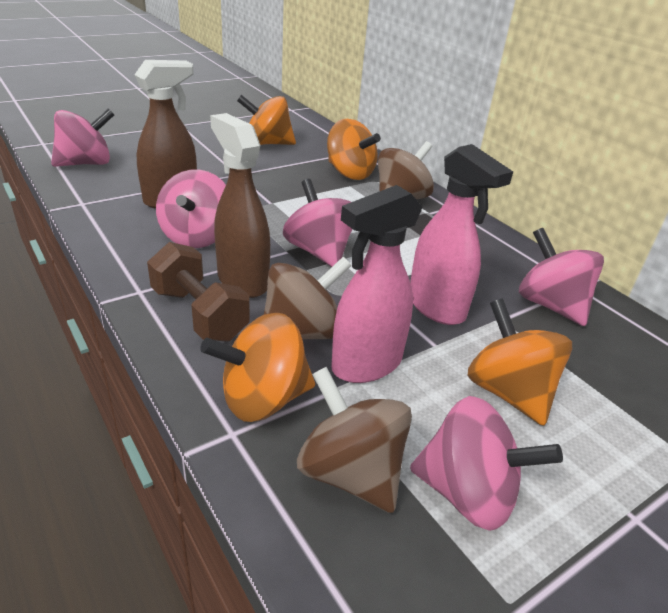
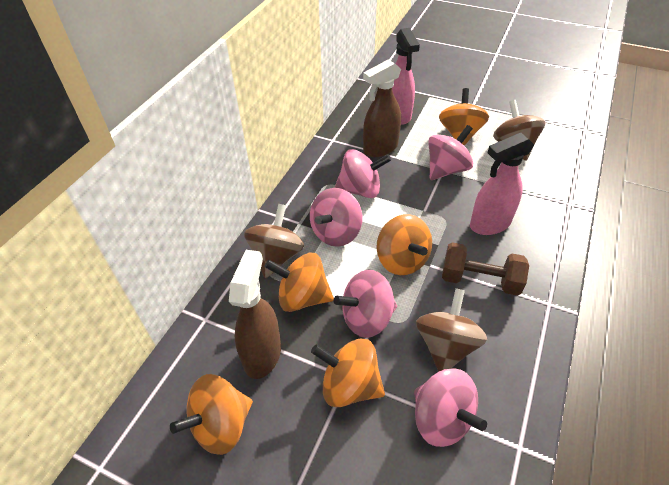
orange spinning top: [200,313,315,422] [237,95,296,145] [327,119,381,180] [467,299,572,426] = 4 -> [170,374,253,455] [265,253,334,312] [311,339,385,407] [376,214,432,275] [439,88,489,146] = 5

